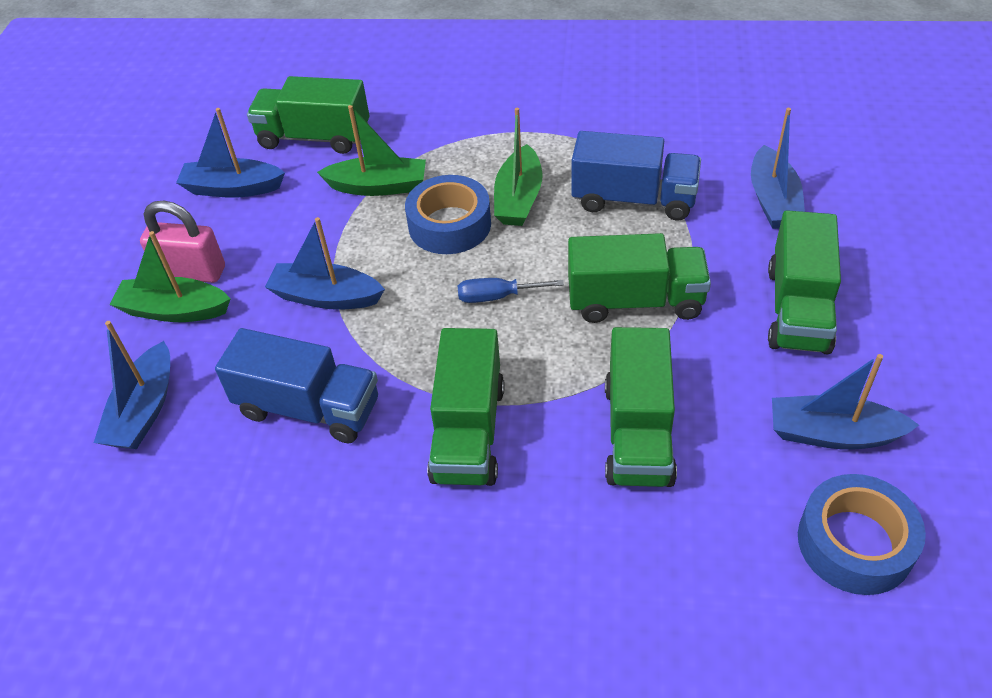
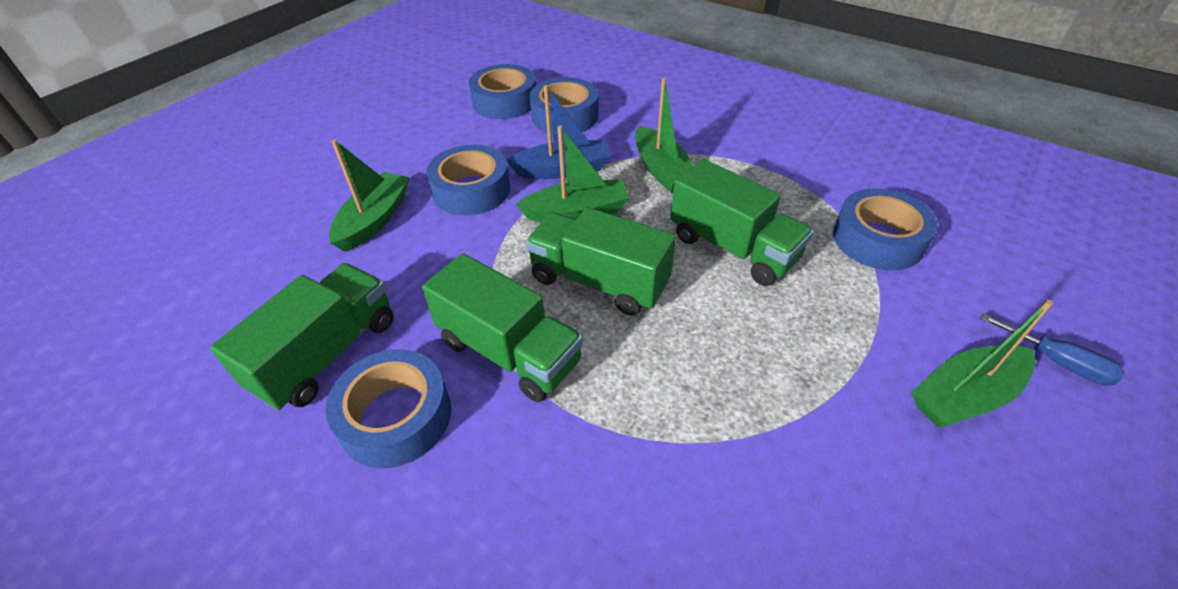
blue boat: [94,321,170,450] [176,108,285,198] [265,217,385,310] [751,108,805,229] [772,354,919,450] = 5 -> [506,85,611,179] = 1
blue tape: [405,175,491,254] [798,474,926,595] = 2 -> [325,349,451,468] [426,145,510,216] [469,64,536,119] [529,77,599,134] [833,188,937,271] = 5
blue truck: [215,328,378,443] [571,131,701,221] = 2 -> none = 0
green boat: [110,231,230,322] [317,105,426,196] [494,108,543,226] = 3 -> [329,139,410,252] [516,125,630,222] [635,78,693,193] [911,300,1053,428] = 4
green truck: [247,76,369,154] [427,328,505,486] [568,233,711,323] [605,327,677,487] [768,210,841,354] = 5 -> [210,263,393,411] [422,253,583,402] [526,207,676,316] [670,159,814,286] = 4
pink padlock: [140,201,225,283] = 1 -> none = 0

